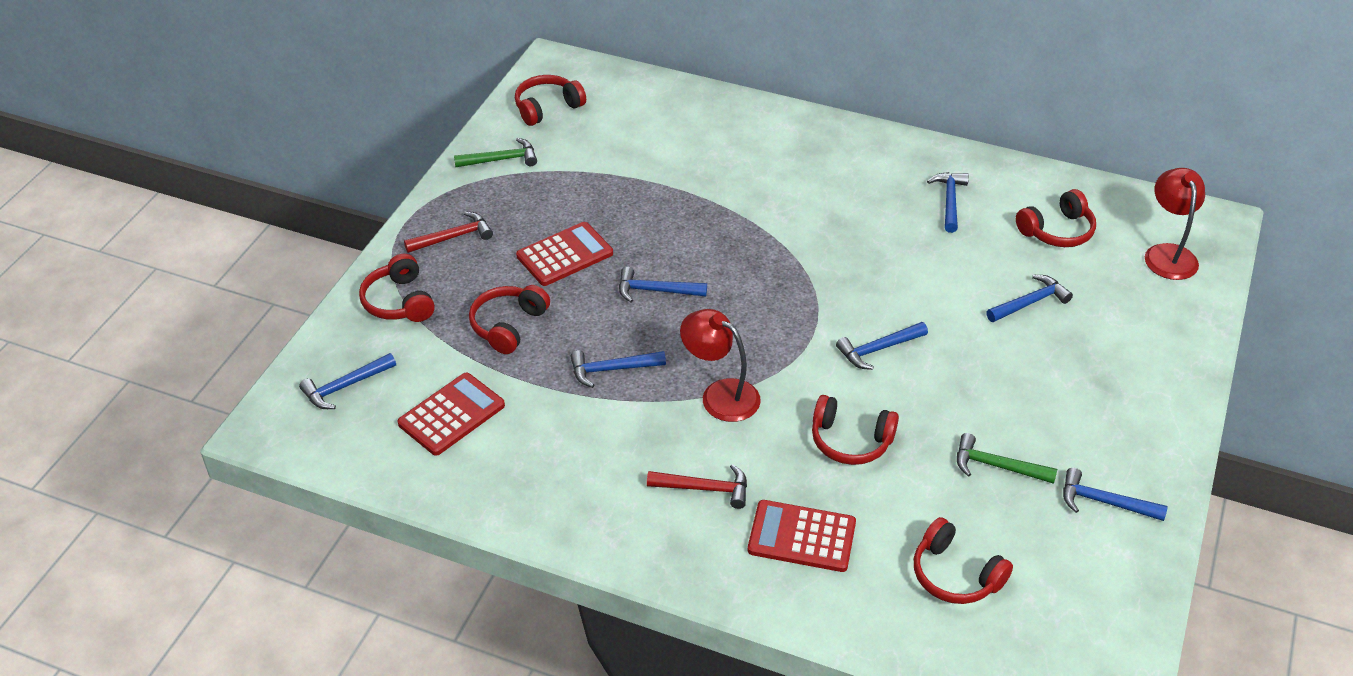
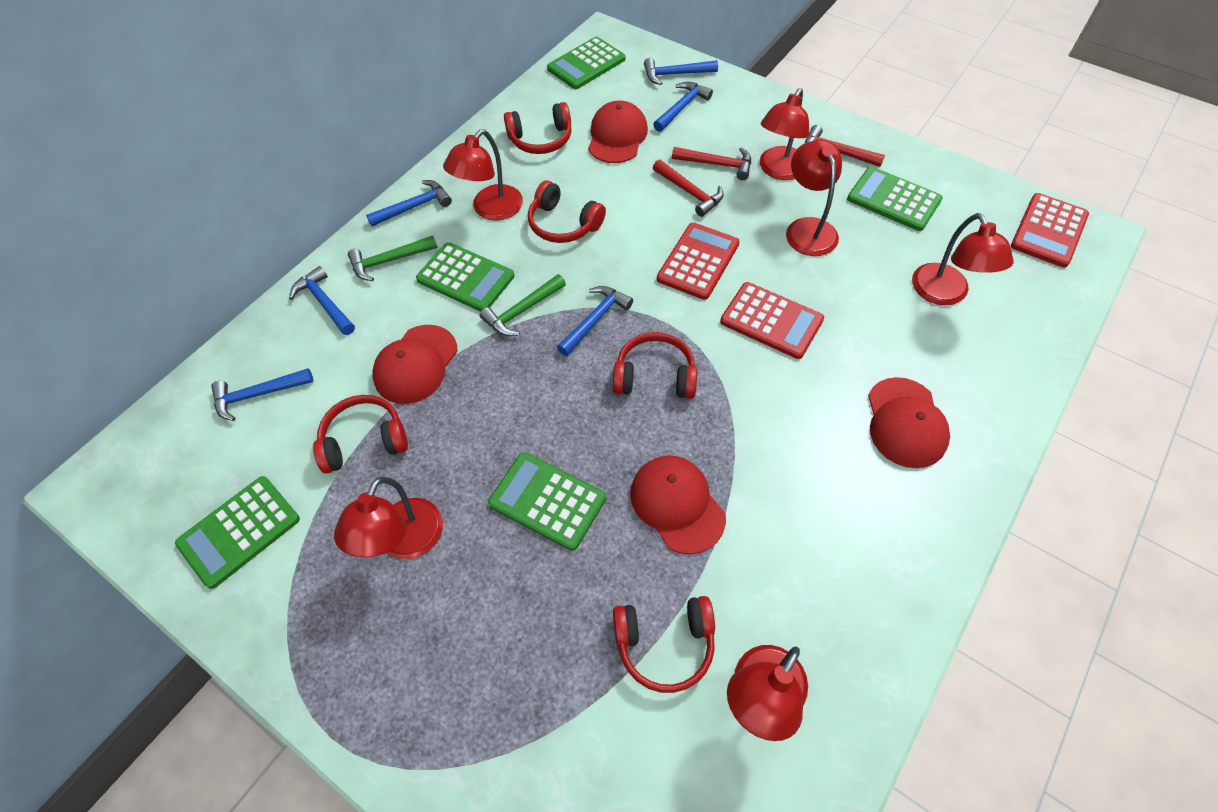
blue hammer: [299,353,396,409] [570,350,666,388] [619,267,707,302] [836,322,928,370] [927,172,969,233] [986,275,1073,322] [1063,468,1168,521] = 7 -> [211,368,313,421] [289,266,355,335] [366,180,452,227] [557,286,633,356] [644,58,718,85] [653,82,713,132] = 6
green calculator: none = 0 -> [175,476,300,589] [416,242,515,312] [488,452,606,551] [547,37,625,89] [847,167,943,231] = 5
red cap: none = 0 -> [372,325,458,404] [588,101,648,163] [630,455,726,554] [868,377,950,468] = 4
red hammer: [404,212,493,253] [647,464,747,509] = 2 -> [653,160,724,217] [672,147,751,180] [805,125,885,167] = 3
red headphones: [359,254,435,322] [469,285,550,354] [515,75,586,126] [812,395,899,465] [914,517,1013,604] [1016,189,1096,247] = 6 -> [313,395,408,473] [504,102,572,154] [528,180,606,243] [613,332,697,399] [613,596,715,693] = 5
red lamp: [680,309,761,422] [1145,168,1205,280] = 2 -> [334,477,443,559] [443,129,523,221] [727,645,808,741] [760,88,809,180] [786,140,842,256] [912,213,1014,305] = 6

